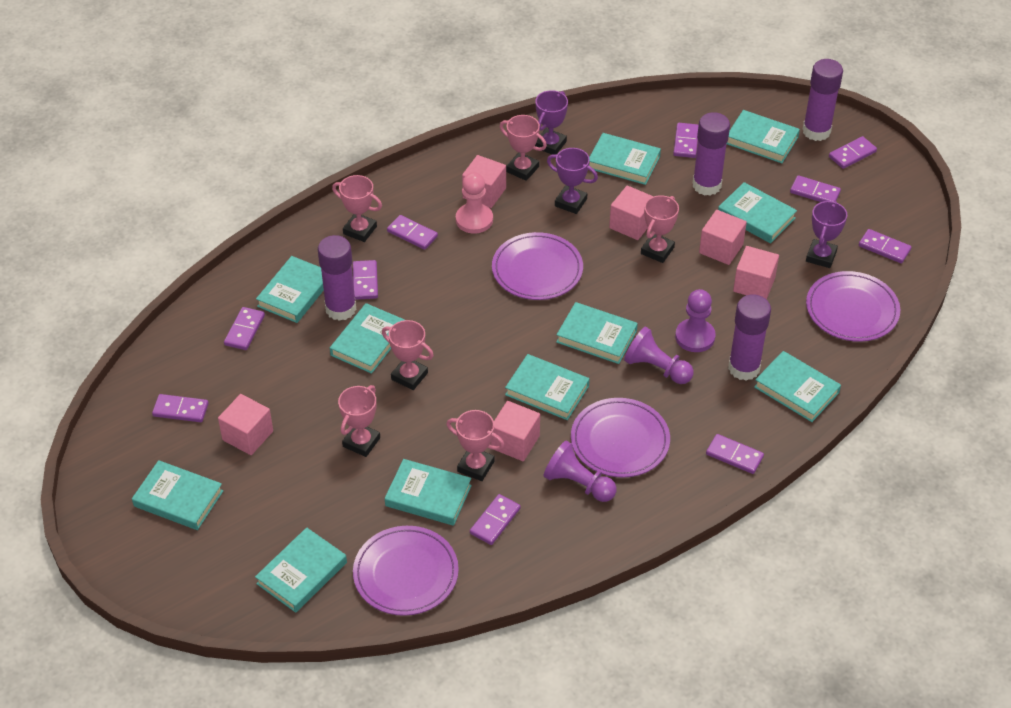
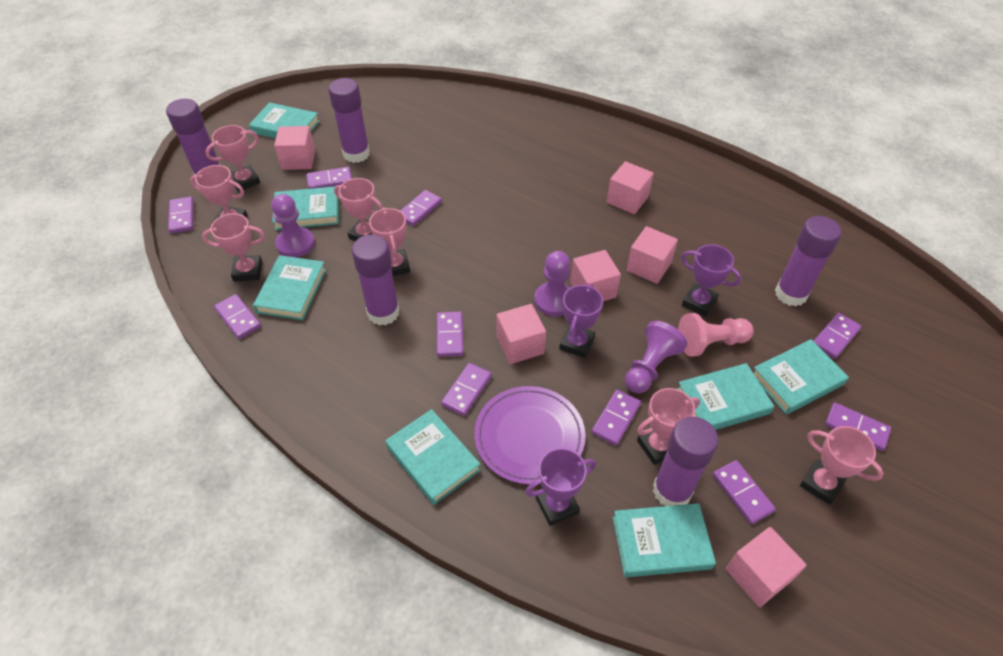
pink trophy: [332,175,382,242] [338,385,380,457] [382,320,434,390] [446,410,504,481] [500,115,547,181] [641,195,679,263] = 6 -> [190,165,248,223] [202,213,265,282] [205,125,260,192] [334,178,383,241] [369,207,410,276] [637,388,700,465] [800,426,884,505] = 7
purple glue stick: [318,235,356,321] [693,112,730,196] [728,294,771,381] [802,59,843,141] = 4 -> [166,99,220,175] [328,78,370,163] [352,234,400,326] [653,417,719,506] [775,216,842,307] = 5
purple plate: [353,526,459,616] [492,232,583,300] [571,398,670,478] [806,271,900,342] = 4 -> [474,386,585,485] = 1
turquoise book: [132,460,223,530] [255,527,347,613] [256,256,324,323] [330,303,405,374] [385,459,472,526] [505,354,589,420] [556,302,638,364] [589,133,661,185] [718,182,797,243] [727,110,800,163] [754,351,841,422] = 11 -> [249,102,320,139] [253,255,326,320] [272,186,339,230] [385,409,481,505] [613,503,716,577] [677,363,774,430] [753,339,849,415] = 7

